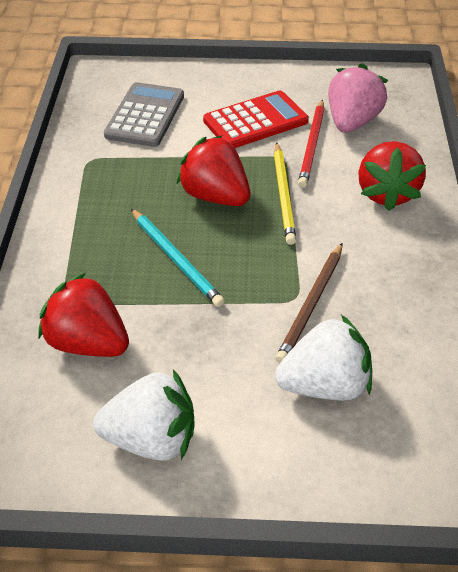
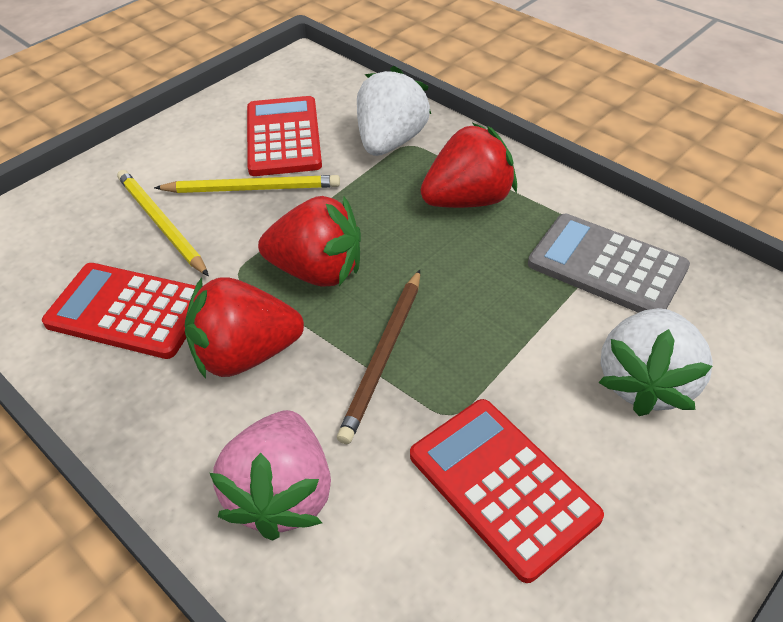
red calculator: [203,91,309,148] = 1 -> [42,263,196,359] [247,96,322,176] [410,399,604,583] = 3
red pencil: [298,100,324,188] = 1 -> none = 0
turquoise pencil: [131,208,225,307] = 1 -> none = 0
yellow pencil: [274,143,296,245] = 1 -> [117,170,209,276] [154,175,340,193] = 2

